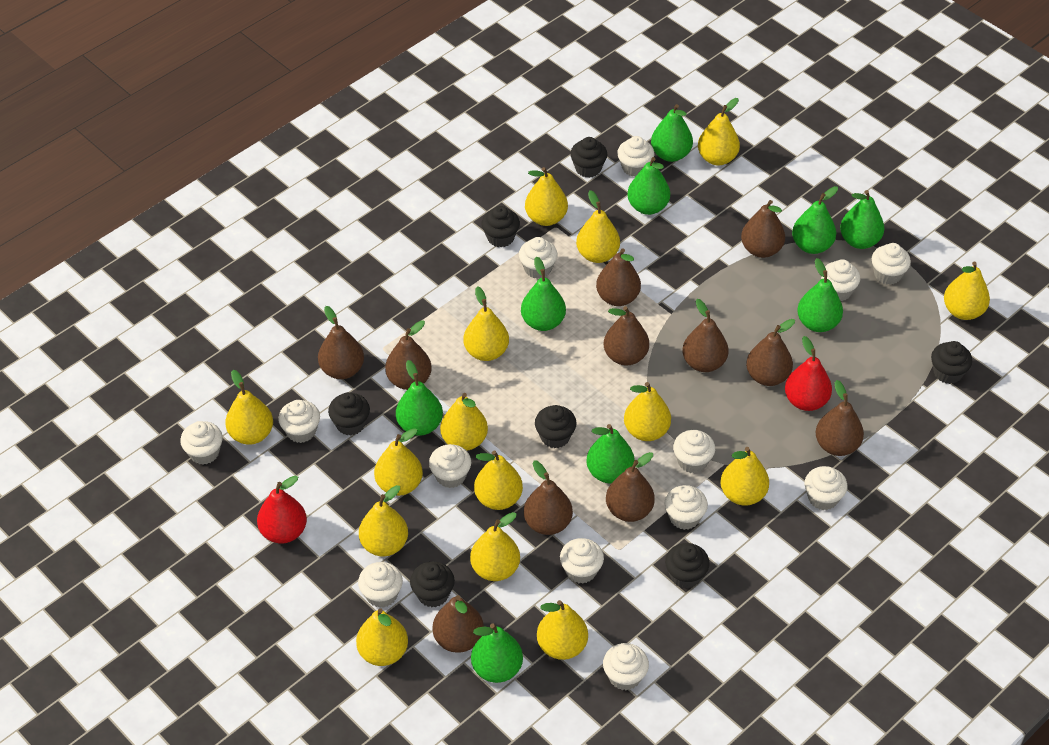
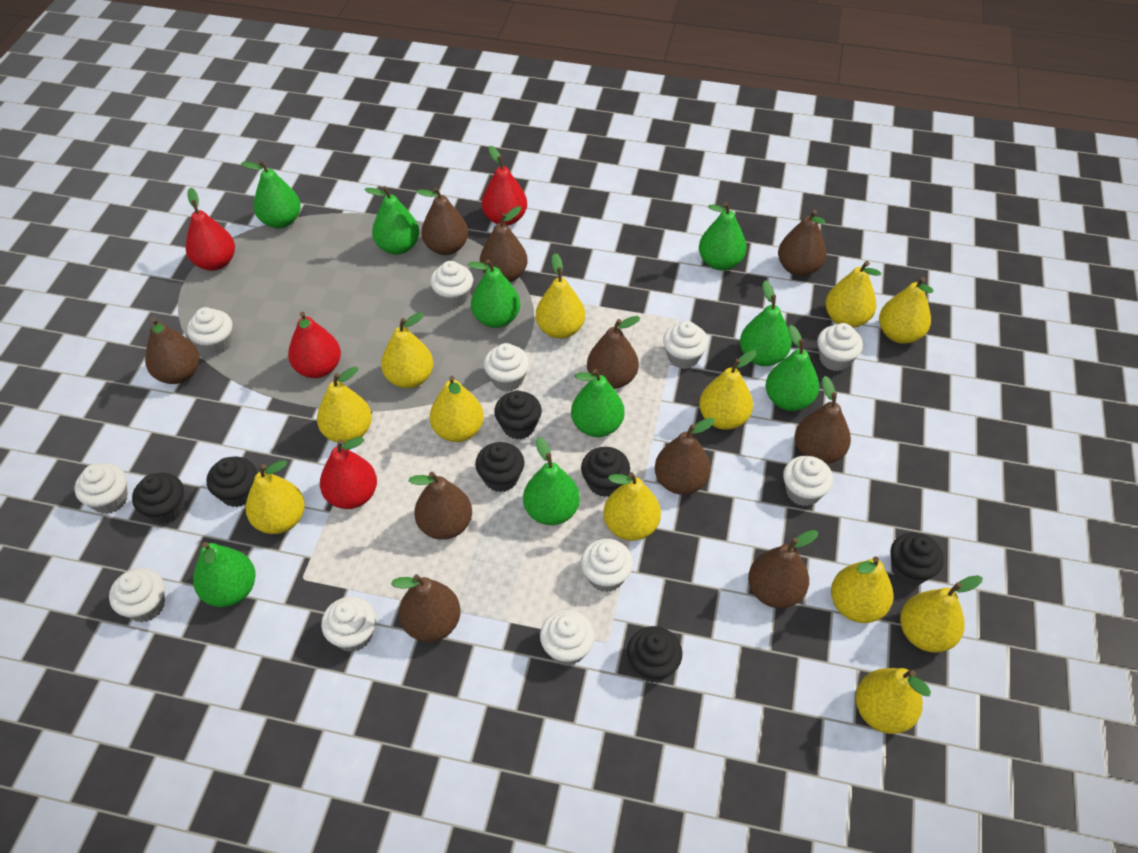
brown pear: [318,306,364,379] [385,320,432,390] [433,595,484,653] [524,460,573,535] [596,248,641,306] [604,306,649,366] [606,452,655,522] [682,299,728,372] [741,200,785,258] [746,319,795,386] [816,380,864,456] = 11 -> [145,317,200,384] [391,574,461,642] [409,472,472,540] [417,187,468,255] [480,206,527,282] [587,316,640,389] [655,418,715,495] [748,530,818,608] [778,210,827,276] [795,376,851,464] = 10
red pear: [257,475,307,544] [785,336,832,411] = 2 -> [186,187,235,271] [288,312,341,378] [320,437,377,509] [482,146,527,225] = 4
white cupcake: [180,421,223,464] [278,400,320,443] [358,562,403,608] [429,444,471,488] [519,237,558,279] [560,538,604,584] [603,643,649,690] [617,136,654,177] [665,485,708,530] [673,430,715,473] [805,466,848,510] [821,259,860,301] [872,243,911,285] = 13 -> [75,463,128,514] [109,568,165,623] [187,307,232,355] [321,597,376,652] [430,261,473,308] [484,343,529,392] [540,610,595,666] [581,539,633,592] [663,321,708,369] [783,456,833,506] [817,323,863,371] = 11
yellow pear: [225,370,273,445] [356,608,408,666] [359,485,408,556] [374,428,423,496] [440,393,488,451] [463,286,509,361] [470,512,520,581] [474,450,523,510] [525,167,568,226] [537,600,588,660] [576,190,620,263] [624,382,671,441] [698,98,740,165] [720,447,769,506] [944,262,990,320] = 15 -> [246,460,305,534] [317,366,372,443] [381,312,433,388] [430,376,484,442] [536,253,585,339] [603,472,661,541] [699,350,756,430] [825,261,881,328] [831,556,894,623] [856,668,931,734] [879,277,934,344] [900,575,983,653] = 12

